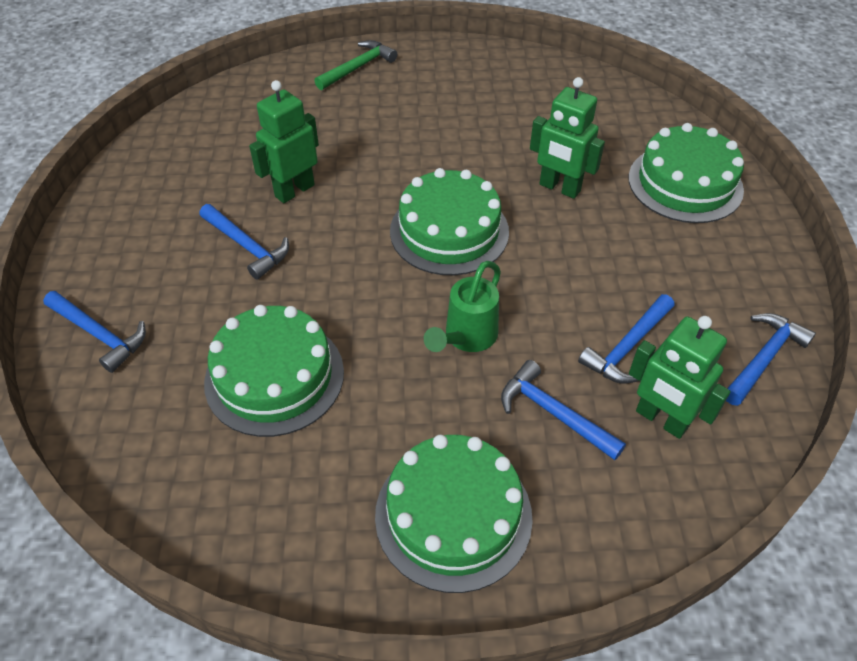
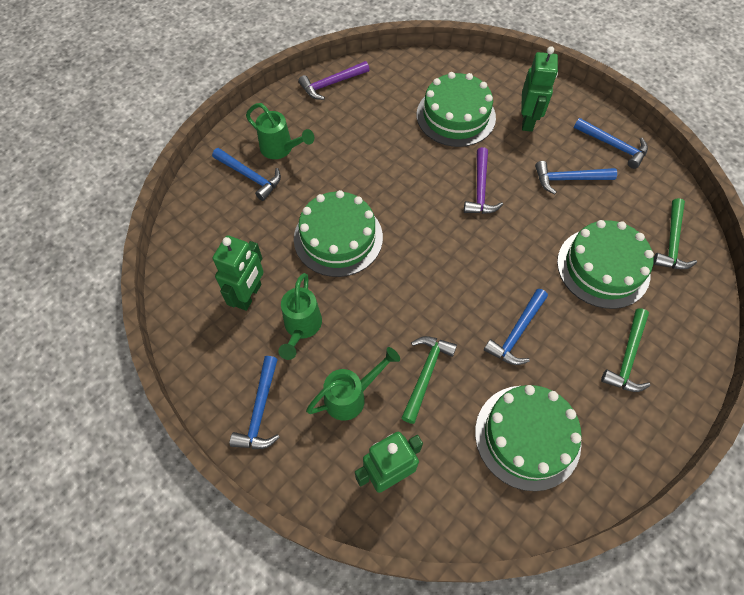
green hammer: [314,40,397,90] = 1 -> [402,336,457,424] [601,308,651,392] [653,198,697,269] = 3
green watering can: [424,261,501,352] = 1 -> [246,103,314,159] [278,273,322,360] [306,347,400,421] = 3
purple hammer: none = 0 -> [298,61,370,100] [464,147,503,214] = 2

